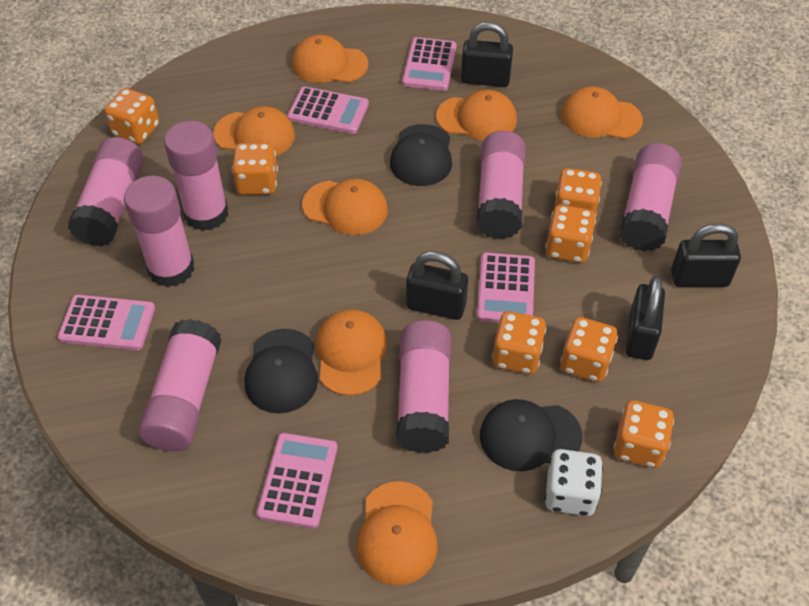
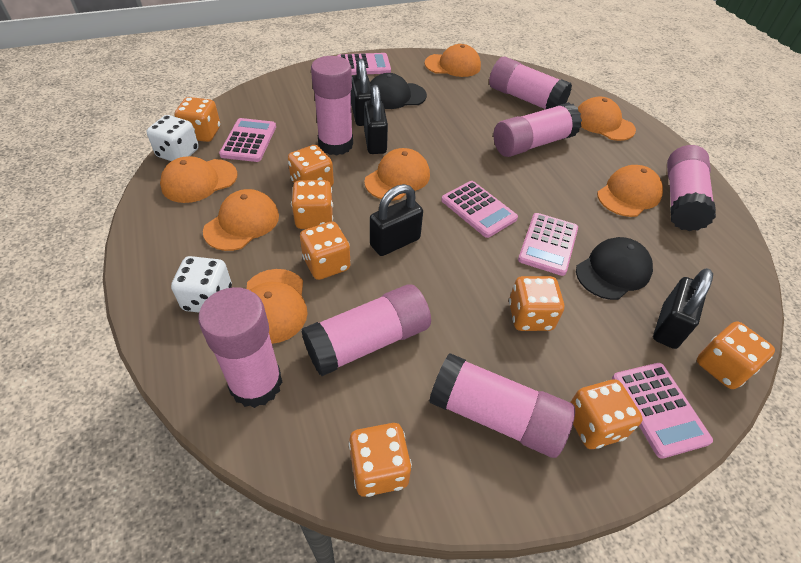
black cap: [245,329,318,413] [390,124,452,186] [480,399,583,471] = 3 -> [370,73,427,109] [576,237,653,300] = 2
orange dice: [104,88,159,144] [232,143,278,195] [492,311,546,374] [545,205,596,263] [554,168,602,217] [560,317,618,382] [614,400,674,468] = 7 -> [175,97,220,142] [288,145,334,187] [291,180,333,229] [300,222,350,280] [349,423,412,497] [509,276,564,331] [570,379,643,449] [697,321,775,389] = 8
white dice: [545,449,603,516] = 1 -> [147,115,199,161] [171,256,232,312] = 2

